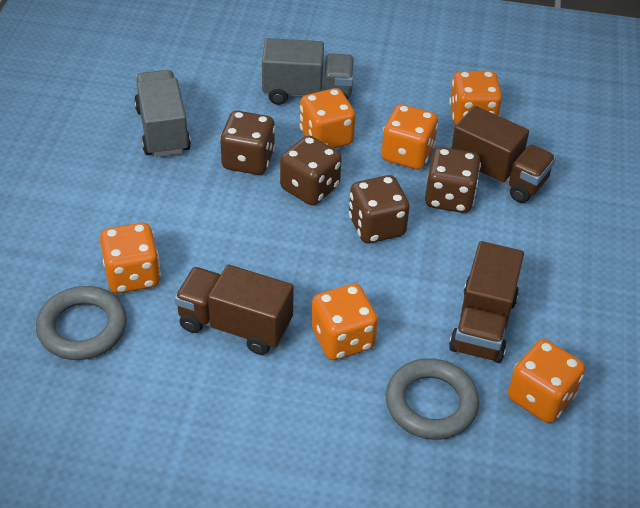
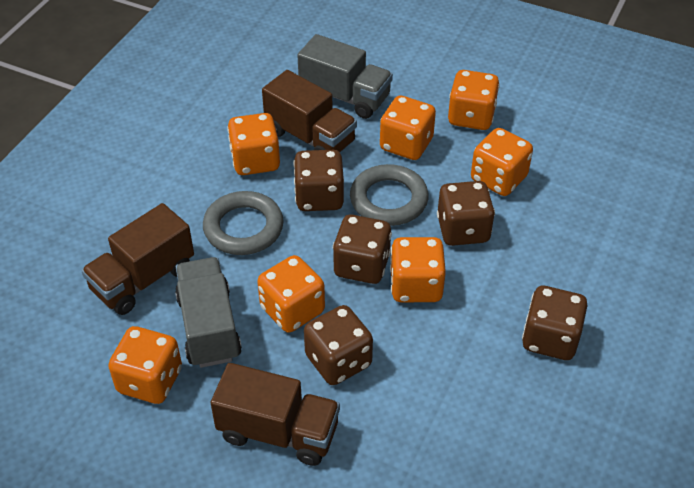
brown dice: [220,111,275,175] [280,135,342,206] [349,175,410,243] [425,147,481,213] = 4 -> [293,150,344,211] [304,305,373,385] [333,215,392,284] [437,181,495,246] [522,286,588,360] = 5
orange dice: [100,223,161,294] [299,88,355,148] [311,284,378,360] [381,104,438,170] [449,71,502,126] [508,339,585,423] = 6 -> [108,326,182,404] [227,113,280,175] [257,255,325,333] [380,96,436,160] [390,237,446,302] [448,70,500,130] [471,128,533,196] = 7

